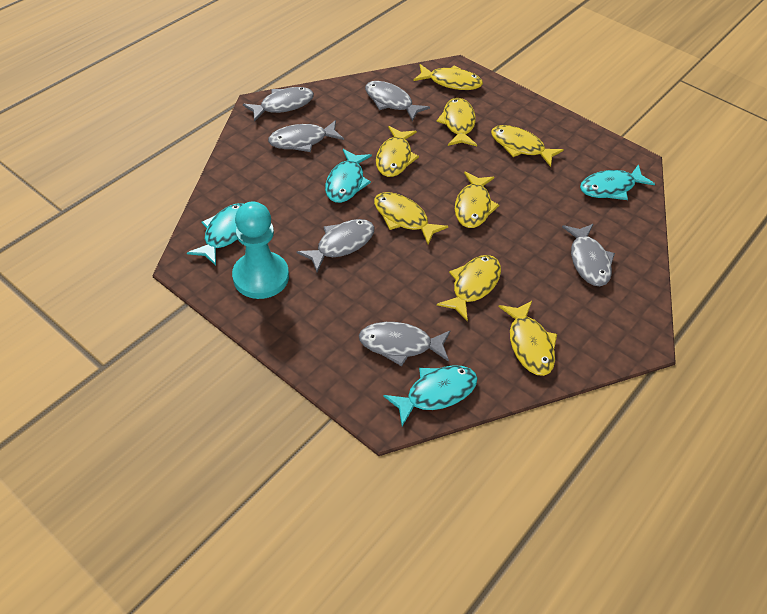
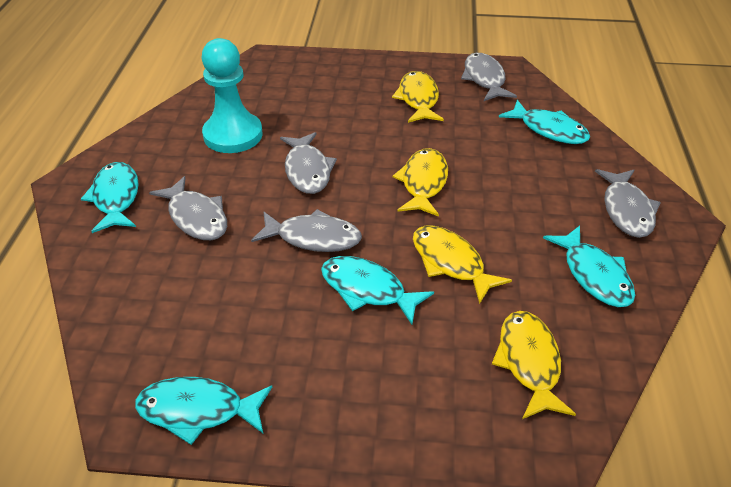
grey fish: [243,87,314,122] [268,120,344,152] [297,219,374,272] [359,322,451,366] [365,81,430,122] [562,224,615,286] = 6 -> [149,176,227,240] [251,209,362,252] [280,132,337,194] [461,53,517,101] [595,169,661,238] = 5
turquoise fish: [187,203,243,266] [325,149,372,203] [383,365,478,426] [580,164,655,200] = 4 -> [81,162,139,233] [135,377,272,445] [321,256,434,324] [499,100,590,144] [543,226,635,307] = 5
yellow fish: [374,192,448,244] [376,126,419,177] [414,64,483,90] [436,98,477,146] [437,255,501,321] [455,172,499,228] [491,125,564,167] [498,301,557,376] = 8 -> [392,71,444,123] [392,148,448,217] [413,225,512,304] [492,311,576,419] = 4

